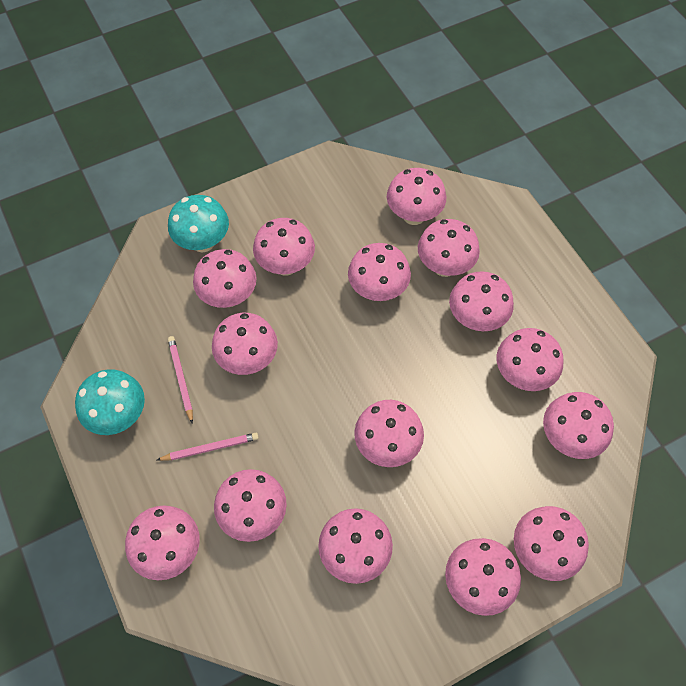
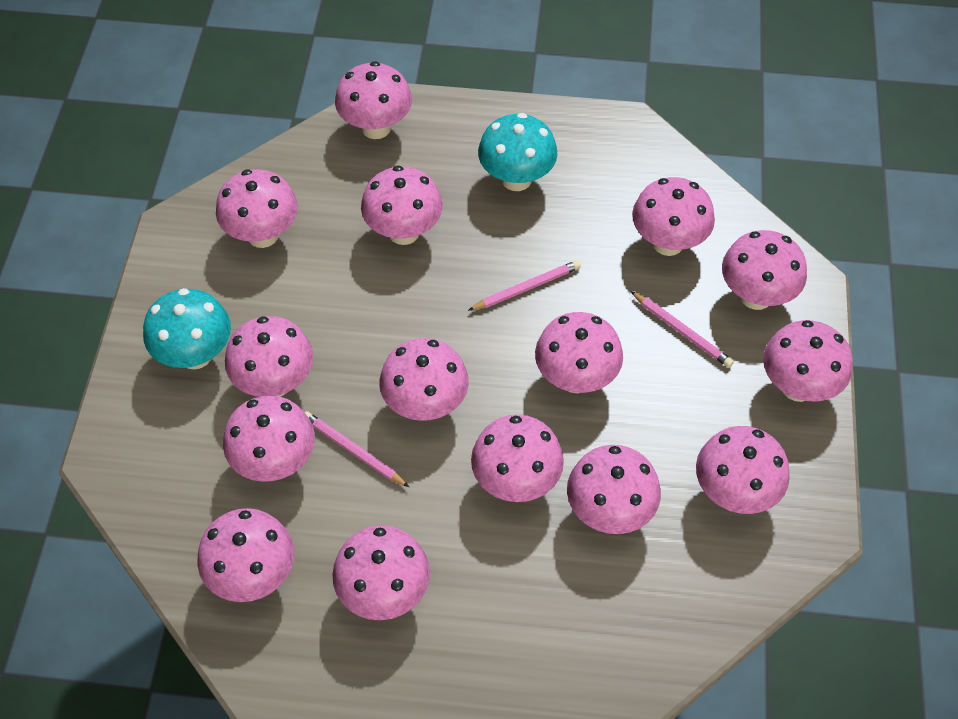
pink pencil: [157,433,259,461] [168,336,193,424] = 2 -> [305,411,409,487] [468,260,581,311] [631,291,734,368] = 3

